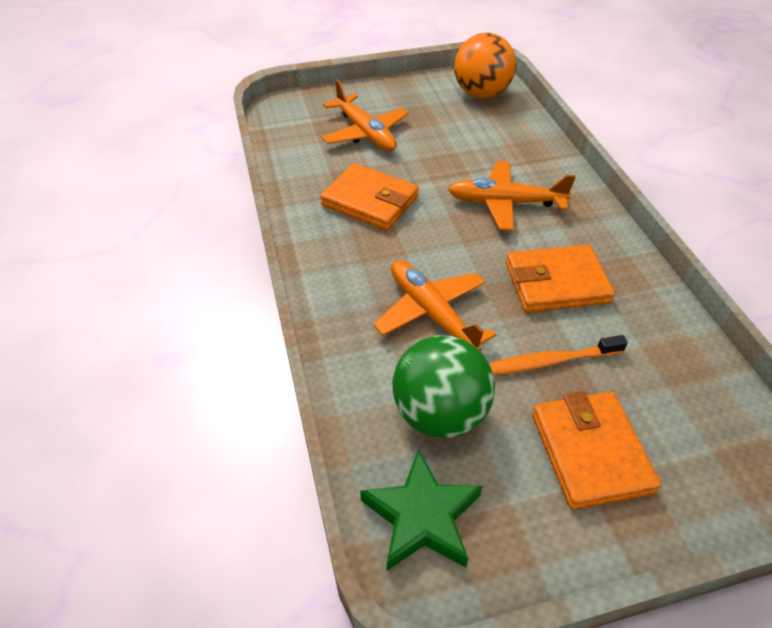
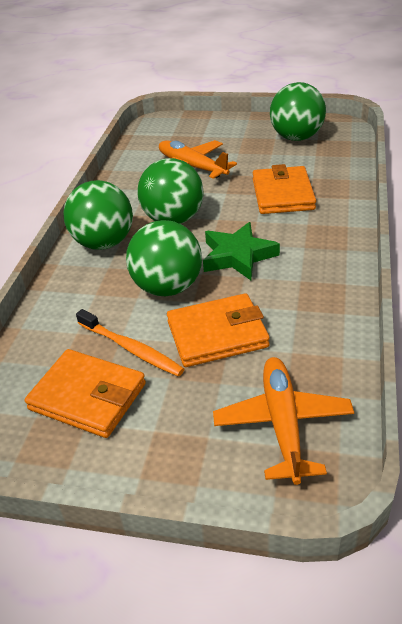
green ball: [392,335,495,438] = 1 -> [63,180,133,250] [126,220,202,296] [137,158,203,224] [270,82,326,141] = 4
orange ball: [454,33,516,98] = 1 -> none = 0
orange plane: [322,79,409,151] [373,260,497,351] [448,161,576,231] = 3 -> [159,140,237,179] [213,357,354,485] = 2

